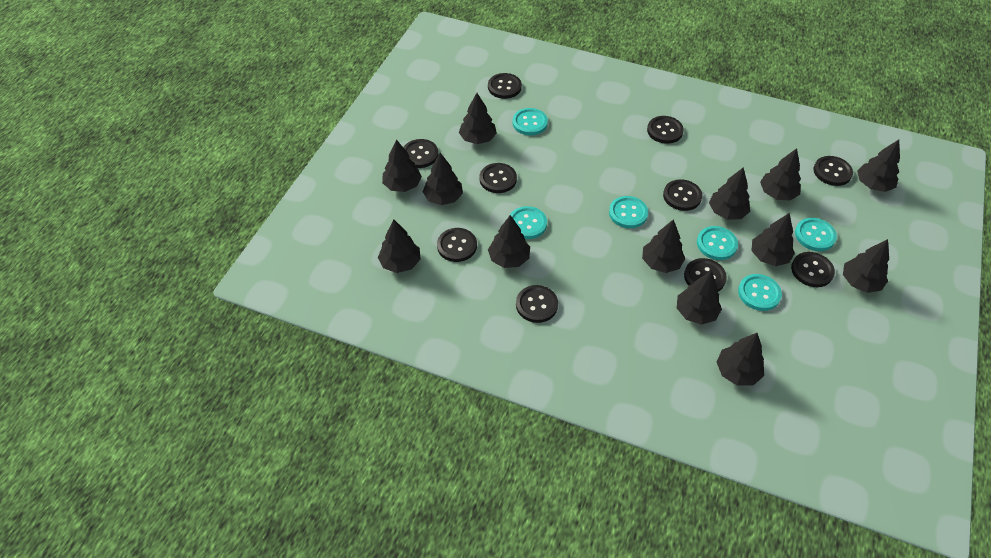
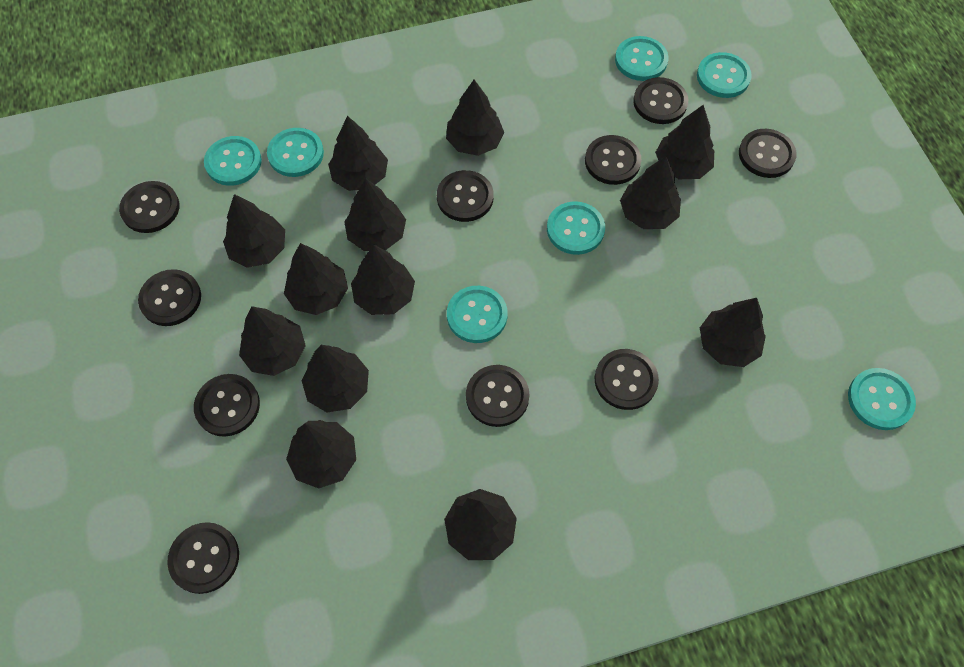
turquoise button: [509,206,547,239] [513,108,548,135] [609,196,648,228] [697,226,738,260] [738,274,782,311] [795,218,837,251] = 6 -> [204,136,262,186] [267,128,324,177] [447,286,508,343] [547,201,605,255] [615,36,668,81] [697,52,752,98] [848,368,916,430] = 7

